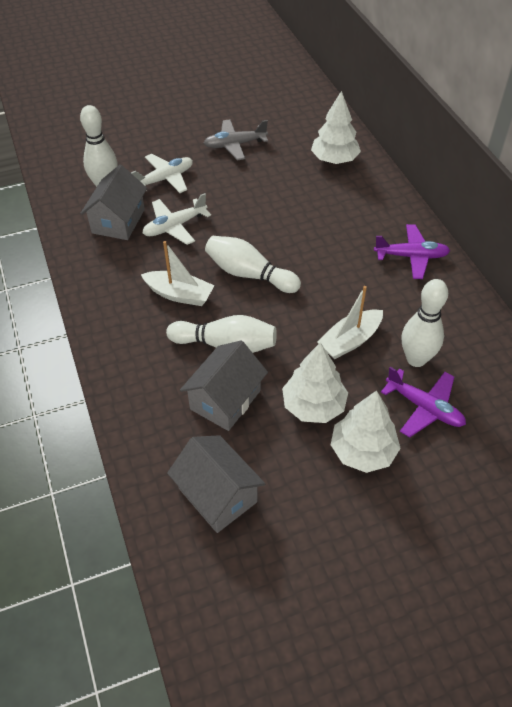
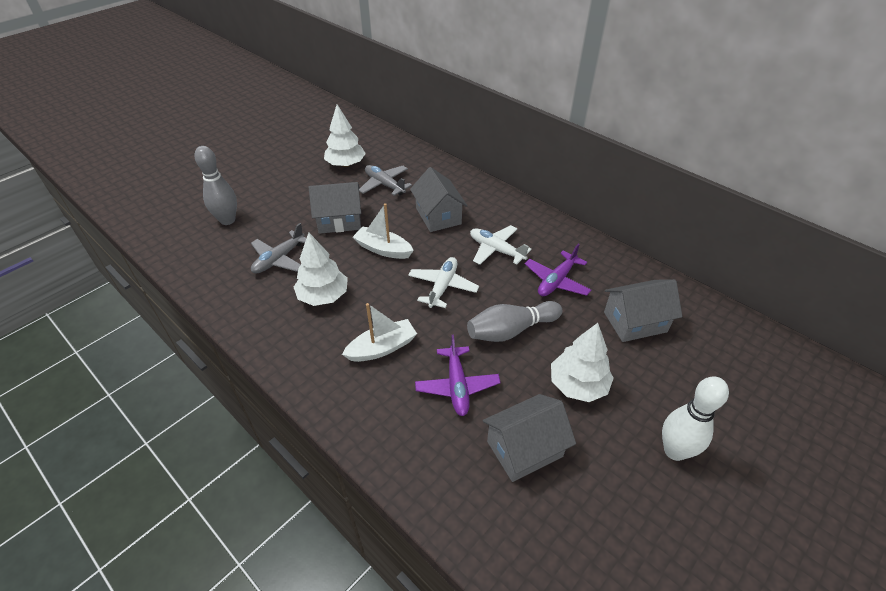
grey bowling pin: none = 0 -> [195,146,237,225] [467,301,562,342] = 2
grey house: [80,165,147,240] [167,435,265,533] [180,341,268,431] = 3 -> [309,182,361,234] [410,167,468,232] [483,394,576,482] [604,279,682,342] = 4
grey plane: [204,119,268,160] = 1 -> [251,223,306,274] [359,165,412,196] = 2
white bowling pin: [80,105,118,187] [166,315,277,353] [205,236,301,293] [402,279,448,367] = 4 -> [662,376,729,461] = 1

